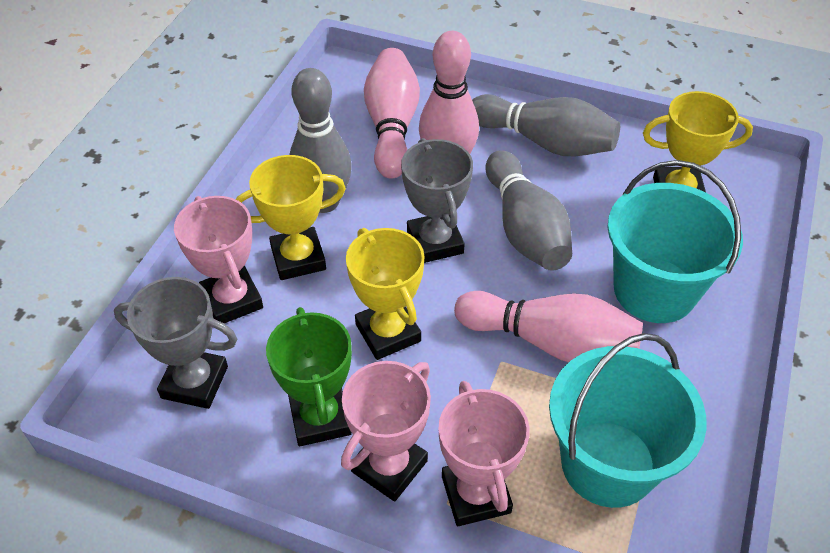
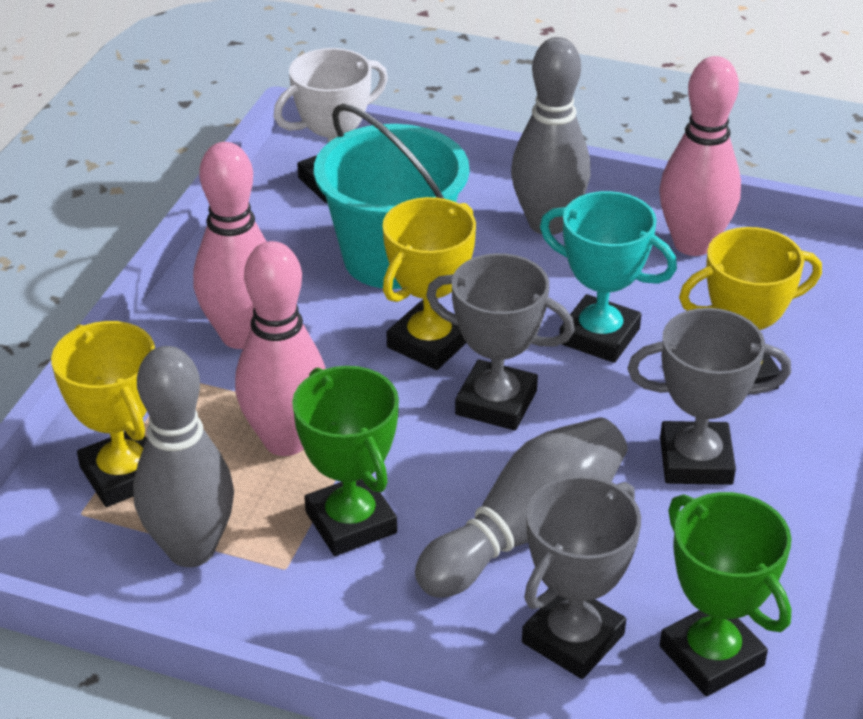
green trophy: [266,307,352,446] = 1 -> [292,366,399,556] [660,492,792,696] = 2
grey trophy: [114,277,237,409] [401,138,473,263] = 2 -> [426,253,575,430] [522,475,641,679] [628,308,791,485] = 3
pink trophy: [174,196,263,323] [341,361,431,502] [438,381,530,526] = 3 -> none = 0
turquoise bucket: [549,333,707,508] [607,160,743,323] = 2 -> [314,104,469,289] = 1
turquoise trophy: none = 0 -> [540,191,677,363] = 1
white trophy: none = 0 -> [274,48,388,204] = 1

